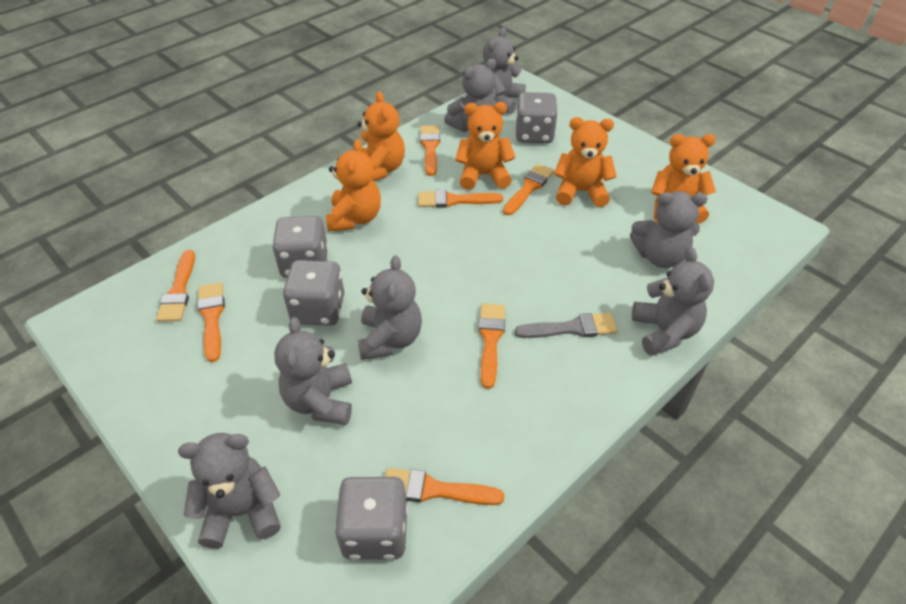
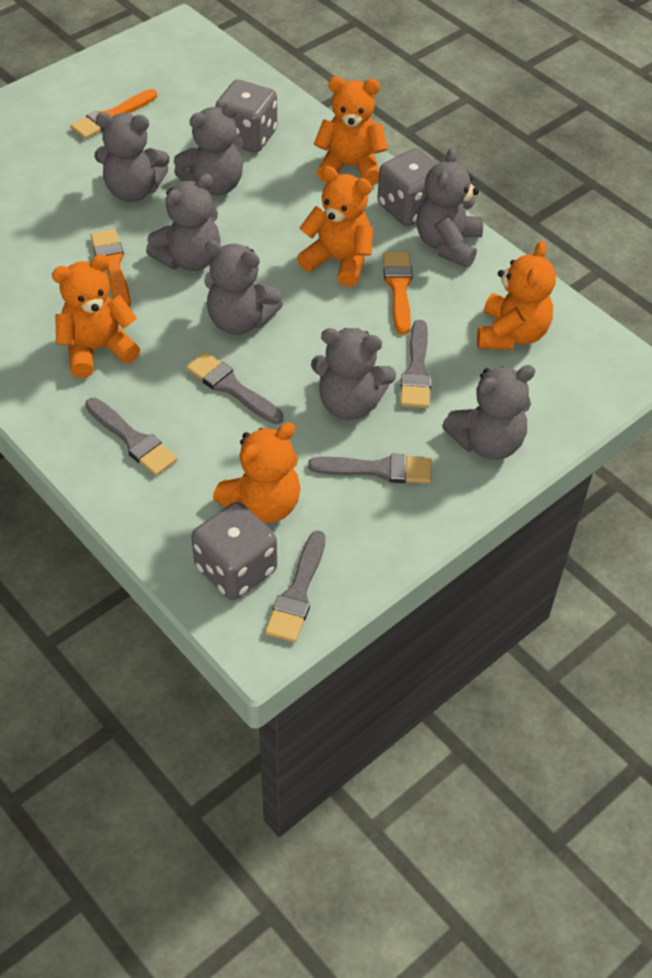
grey brush: [514,313,617,338] = 1 -> [85,398,178,476] [186,352,283,424] [265,530,325,643] [308,453,431,483] [400,320,432,408] = 5
grey dice: [272,216,328,278] [283,260,344,326] [335,477,408,560] [515,92,558,143] = 4 -> [191,502,277,600] [215,80,277,153] [377,148,437,226] = 3
orange brush: [156,250,195,322] [197,282,225,362] [385,468,504,505] [418,190,503,208] [420,125,440,176] [479,303,505,389] [503,163,554,215] = 7 -> [71,89,157,139] [90,229,131,306] [383,252,413,334] = 3

